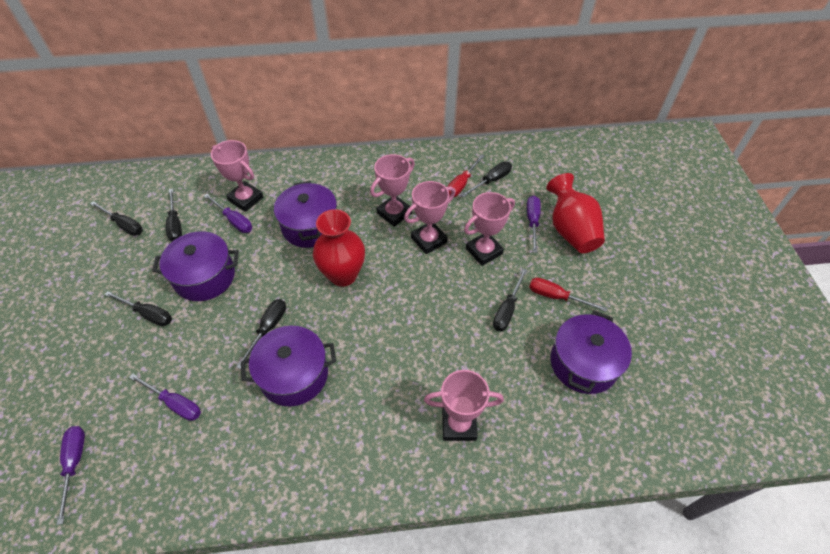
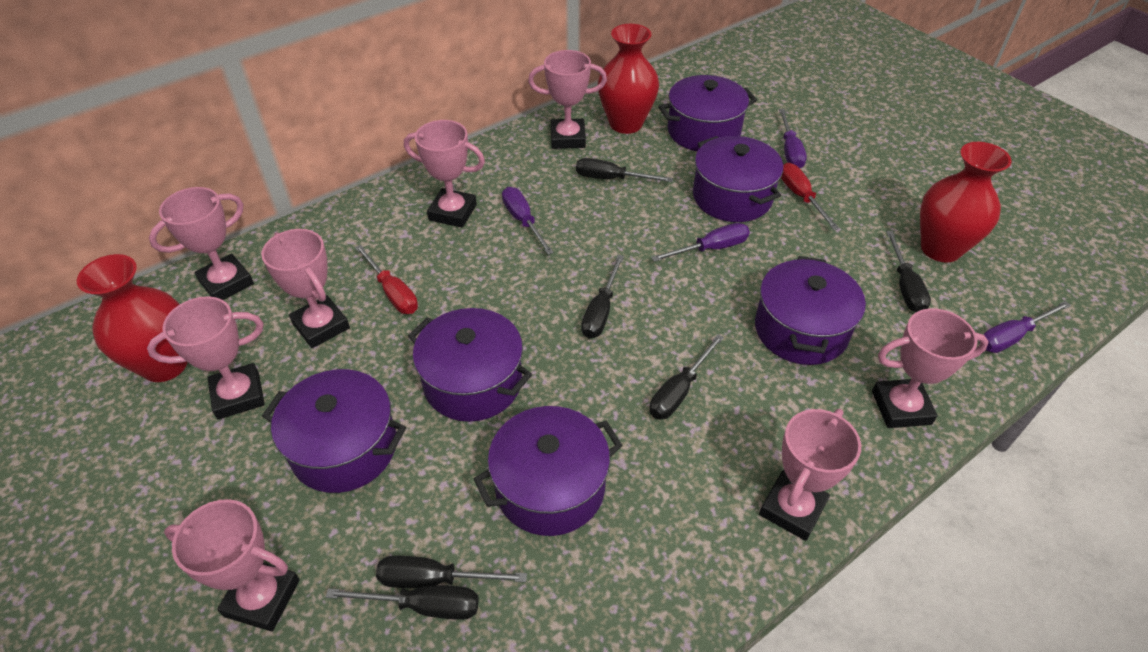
pink trophy: [211,140,263,212] [370,154,415,227] [404,181,455,254] [424,370,504,441] [464,192,515,266] = 5 -> [147,296,265,420] [149,187,254,300] [164,499,300,631] [261,229,350,348] [404,120,485,228] [528,50,607,149] [759,409,861,541] [872,308,989,428] = 8
purple pot: [152,231,239,301] [241,326,336,406] [274,181,337,248] [551,310,632,394] = 4 -> [262,369,406,493] [408,308,532,422] [474,406,623,536] [658,75,757,152] [693,136,783,222] [755,256,866,365] = 6
red vase: [313,209,365,287] [546,173,605,253] = 2 -> [77,254,188,382] [598,24,659,134] [920,142,1011,263] = 3

